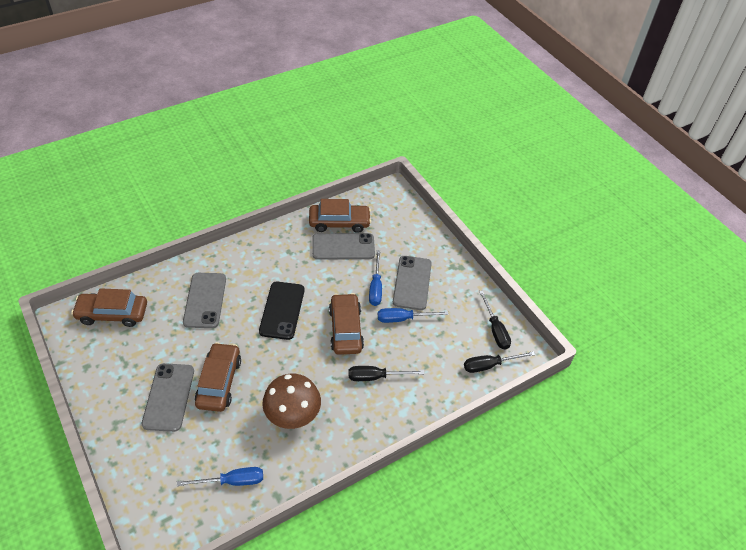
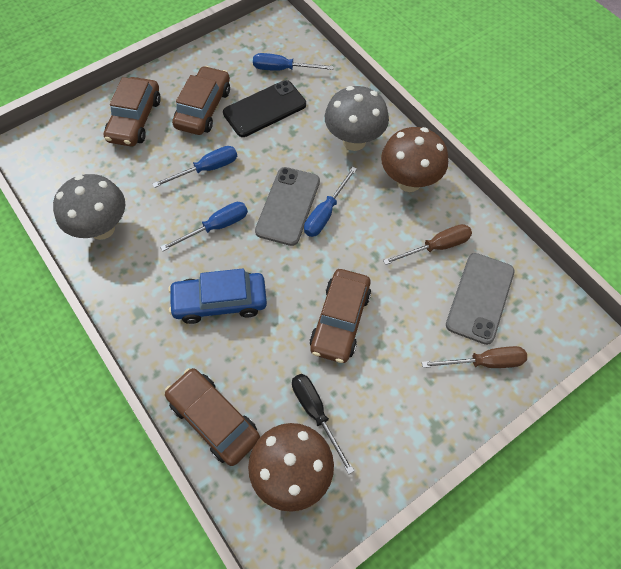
black screwdriver: [349,366,424,381] [464,351,535,373] [479,290,511,350] = 3 -> [292,374,354,474] = 1
blue car: none = 0 -> [168,268,267,324] = 1
blue screwdriver: [177,467,263,486] [369,250,382,306] [378,308,449,323] = 3 -> [153,146,237,188] [160,202,248,251] [253,53,334,71] [304,167,357,237] = 4
brown mushroom: [262,374,321,429] = 1 -> [248,423,334,512] [381,127,448,192] = 2
brown screwdriver: none = 0 -> [383,224,472,265] [422,346,527,368] = 2
grey mushroom: none = 0 -> [53,174,125,240] [325,86,389,151] = 2
grey phone: [142,363,194,432] [183,273,226,328] [312,233,375,260] [393,256,432,310] = 4 -> [255,167,320,246] [446,253,515,345] = 2

